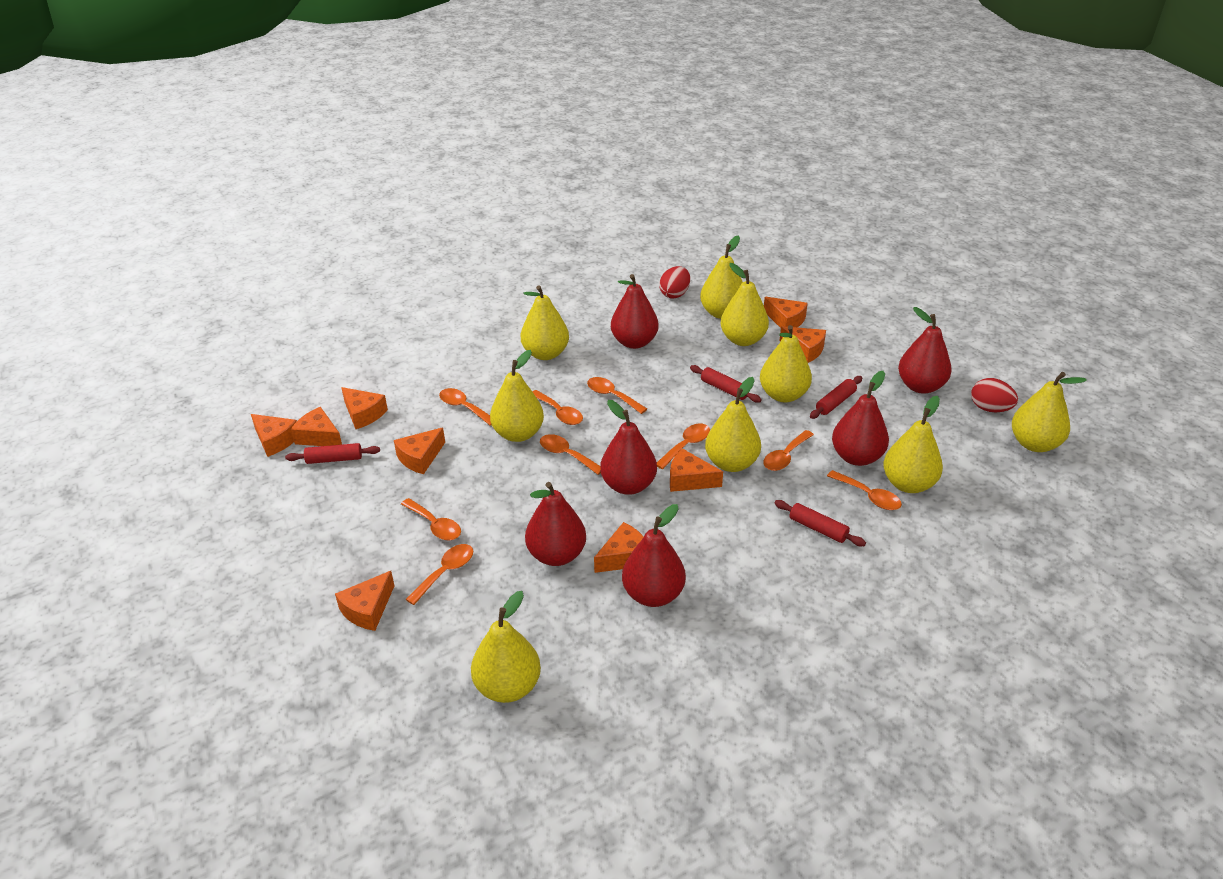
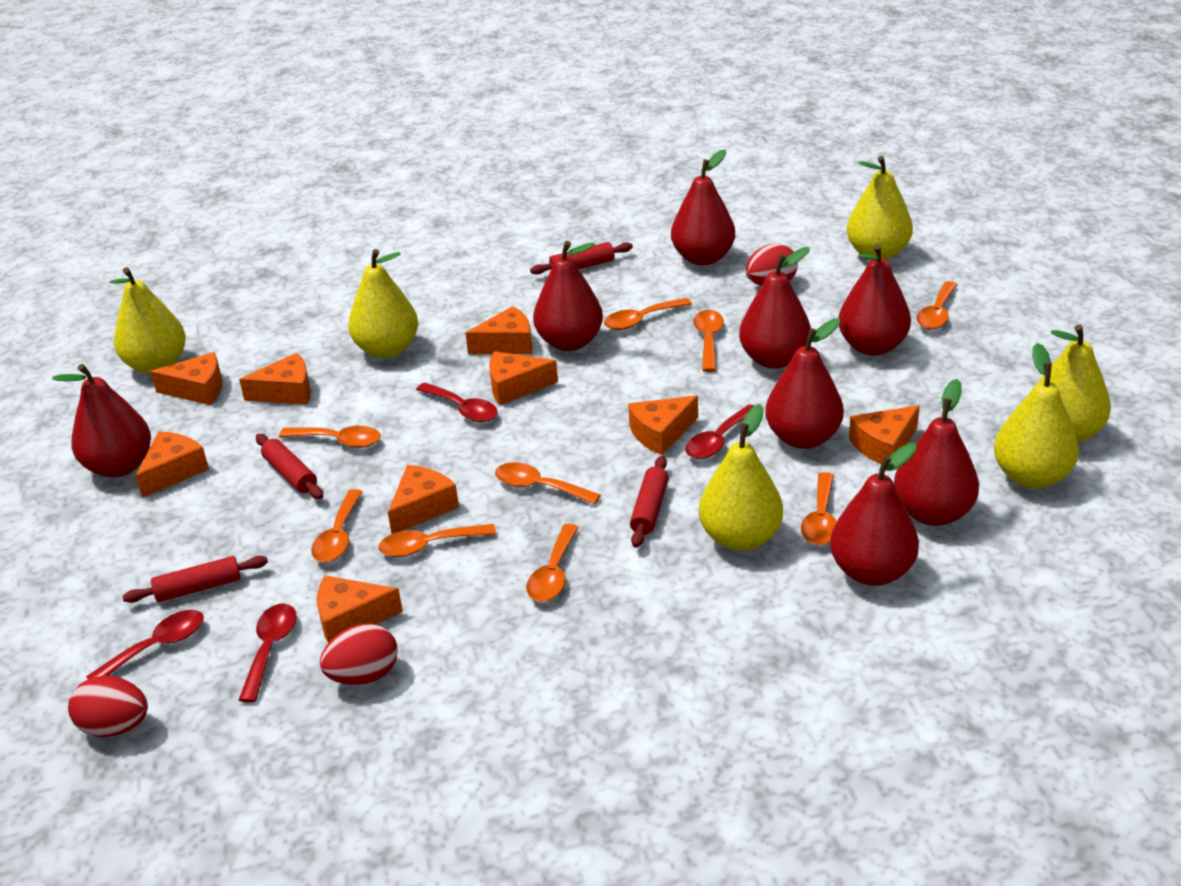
red egg: [659,266,690,299] [971,378,1018,412] = 2 -> [68,676,148,737] [320,623,398,685] [746,244,798,286] = 3
red pear: [525,482,586,566] [600,400,657,495] [611,274,659,349] [622,504,686,607] [832,371,889,466] [898,307,952,394] = 6 -> [52,364,151,477] [533,241,603,351] [671,150,735,265] [739,247,811,369] [765,318,844,449] [830,443,919,586] [839,244,911,356] [894,379,979,526] = 8
red spoon: none = 0 -> [86,610,204,679] [239,603,297,703] [416,383,498,422] [685,405,753,459] = 4
yellow pear: [471,591,541,703] [490,350,544,442] [521,285,569,360] [700,235,743,319] [705,377,761,472] [721,263,769,346] [760,325,812,402] [883,396,943,493] [1012,372,1087,452] = 9 -> [110,267,186,374] [348,249,418,358] [699,404,783,551] [847,156,913,260] [994,343,1079,488] [1038,324,1111,443] = 6

